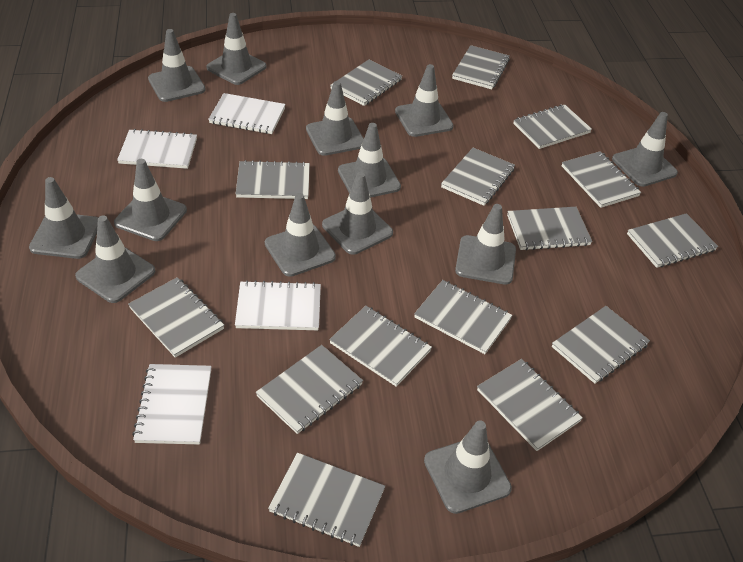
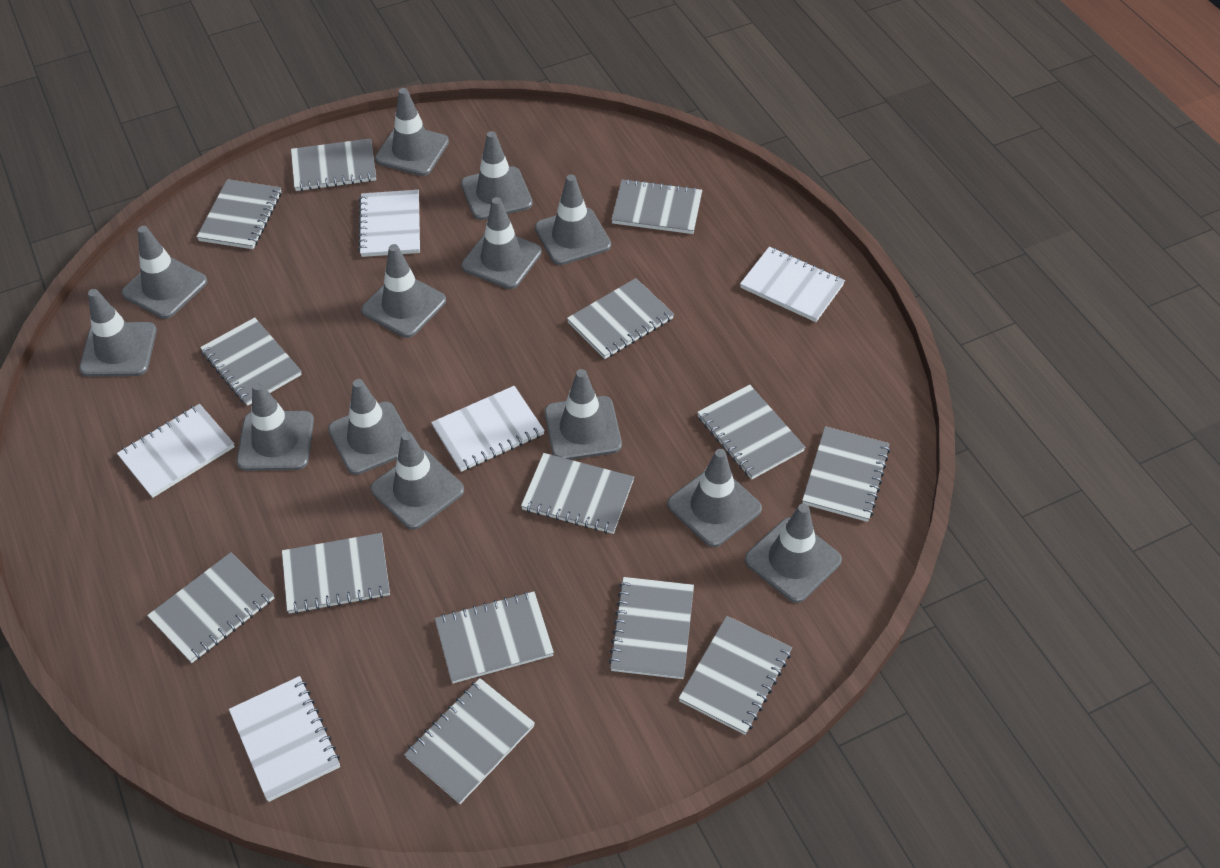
grey notebook: [128,277,224,358] [236,160,310,199] [256,345,363,434] [268,453,385,547] [329,306,432,387] [330,59,402,106] [414,280,513,354] [441,148,515,206] [452,45,510,89] [477,359,583,451] [507,207,592,251] [513,104,592,149] [552,306,650,384] [562,151,641,208] [627,213,718,268] = 15 -> [147,552,274,663] [197,179,282,249] [200,317,302,406] [282,533,390,614] [291,138,376,191] [404,678,535,804] [435,592,554,683] [521,453,634,534] [567,278,674,359] [609,577,694,679] [611,179,702,234] [679,616,792,735] [697,384,806,480] [802,426,890,522] = 14
white notebook: [117,129,197,169] [132,364,212,444] [208,93,285,134] [235,280,321,330] = 4 -> [117,404,235,498] [229,676,340,802] [358,190,420,257] [431,386,545,472] [740,247,845,322] = 5

